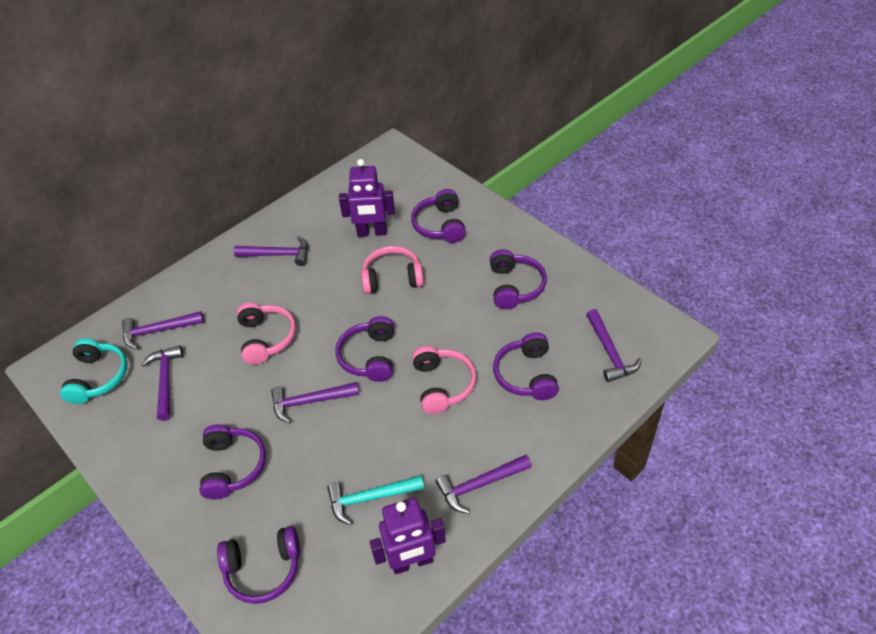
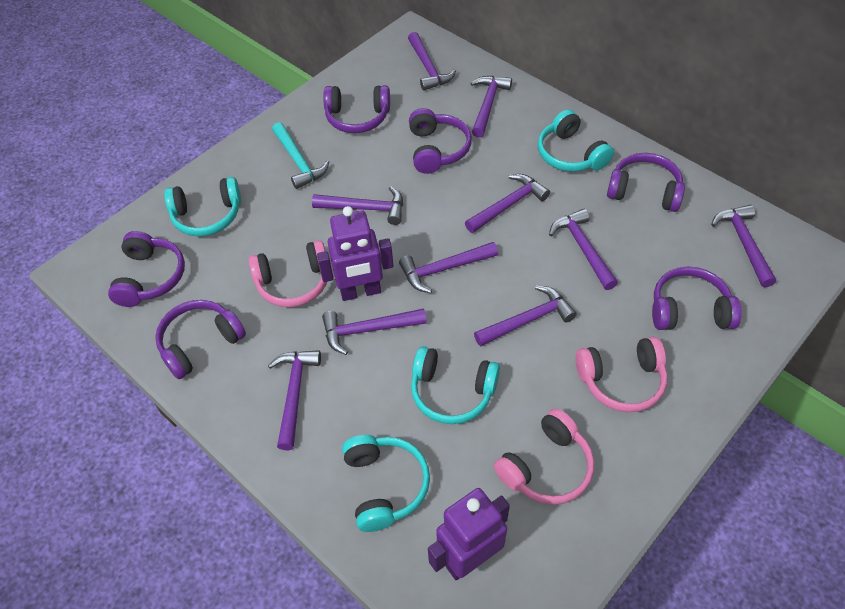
purple hammer: [122,311,204,350] [141,345,184,421] [234,236,308,266] [271,382,359,423] [435,455,531,514] [586,309,642,382] = 6 -> [268,350,321,450] [312,186,403,225] [322,308,427,355] [399,242,498,293] [408,32,456,91] [465,174,550,233] [471,76,512,138] [474,285,577,346] [549,209,618,290] [711,205,776,287] = 10
turquoise headphones: [60,338,127,404] = 1 -> [164,177,241,237] [342,435,430,532] [411,346,500,424] [538,109,614,172] = 4

